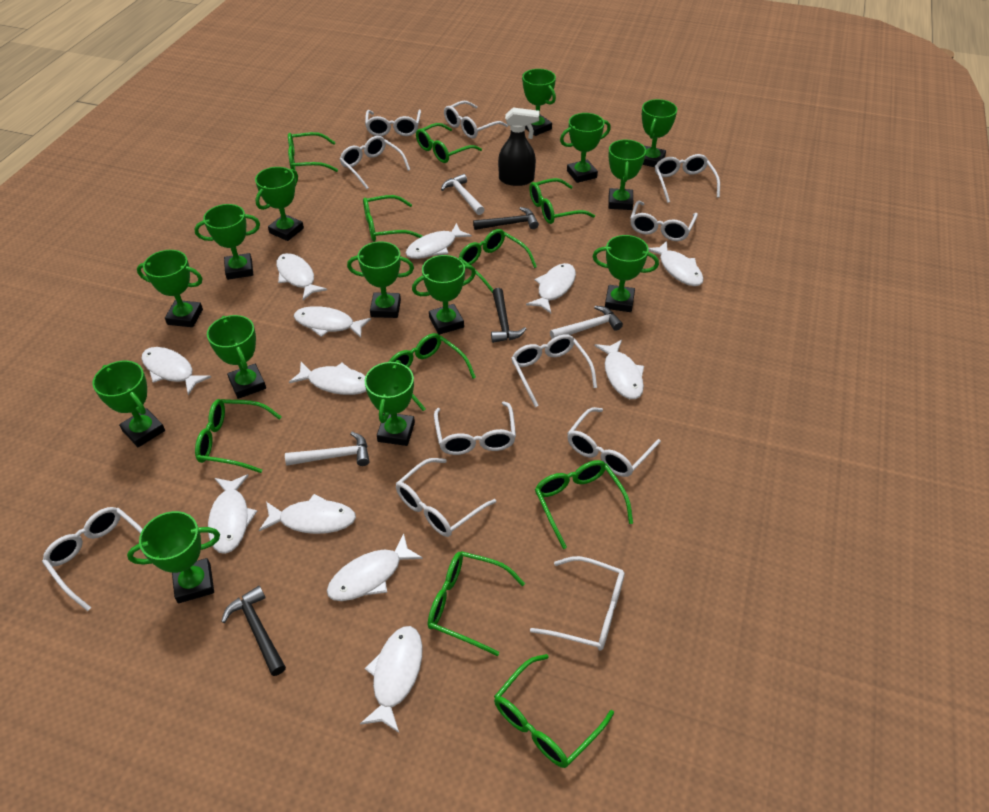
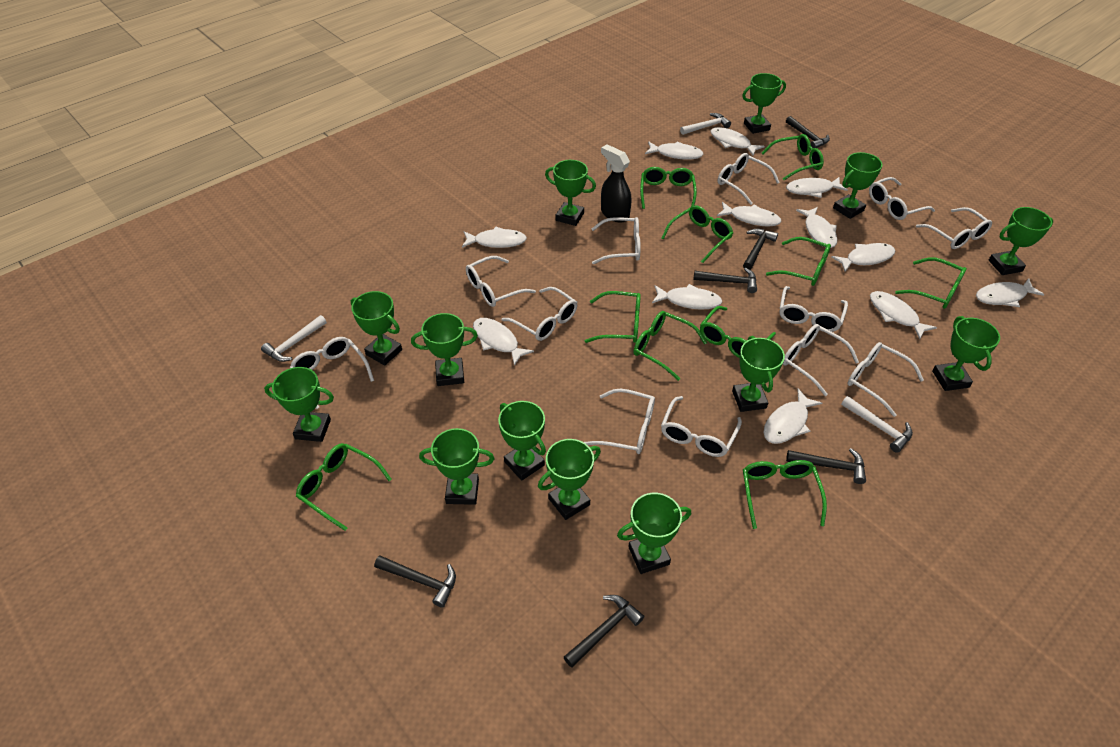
black hammer: [221,586,286,676] [473,207,539,230] [491,288,526,343] = 3 -> [374,555,456,608] [564,595,644,668] [693,268,757,293] [743,229,778,270] [786,116,830,148] [786,448,866,484] = 6
green trophy: [92,361,165,447] [127,511,220,603] [137,250,203,327] [194,204,260,280] [207,315,266,399] [255,167,304,241] [347,241,414,318] [365,360,415,446] [412,255,476,335] [522,69,556,136] [560,113,611,183] [592,235,659,312] [608,140,646,210] [642,99,677,167] = 14 -> [264,367,334,442] [351,291,402,366] [411,313,478,386] [419,428,494,505] [498,401,546,481] [538,439,601,520] [545,160,596,226] [617,493,691,574] [732,336,785,412] [742,73,786,134] [833,152,882,219] [932,316,1000,391] [989,207,1053,275] = 13
white glasses: [42,507,143,611] [340,136,410,189] [365,110,421,136] [396,458,496,537] [434,401,516,455] [444,101,508,139] [511,334,597,407] [530,556,625,650] [567,407,661,477] [630,200,698,241] [655,154,720,203] = 11 -> [290,337,374,409] [466,256,536,307] [502,287,577,341] [584,389,655,454] [592,217,641,264] [661,396,742,457] [718,153,780,205] [780,286,848,332] [783,324,859,396] [848,342,924,417] [869,177,935,220] [916,207,992,249] = 12

